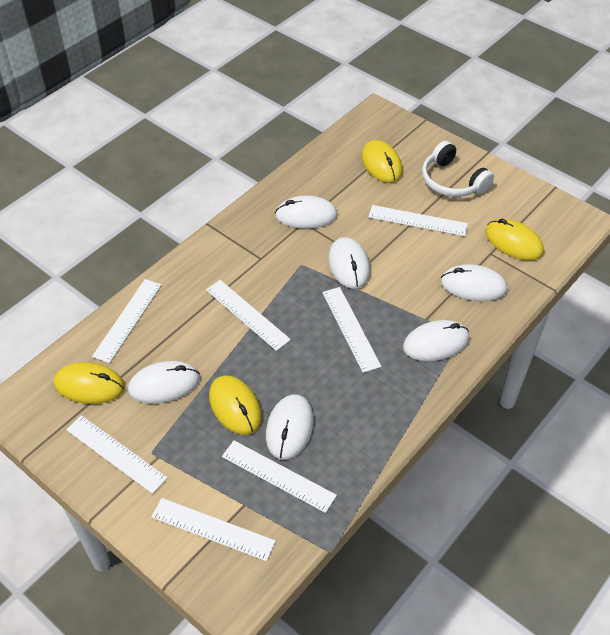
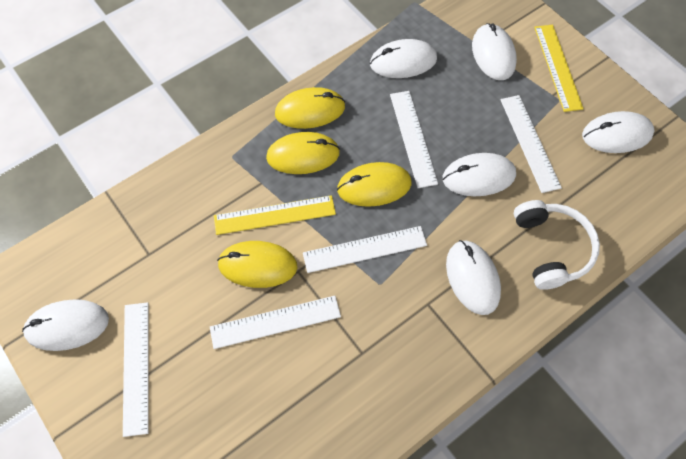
white ruler: [66,415,168,494] [92,279,161,363] [151,498,276,561] [206,280,291,351] [222,440,337,513] [322,287,382,373] [368,205,468,236] = 7 -> [123,302,149,437] [210,296,341,349] [303,226,427,273] [390,91,438,188] [501,95,562,193] = 5
yellow ruler: none = 0 -> [214,195,336,235] [534,25,584,112] = 2

